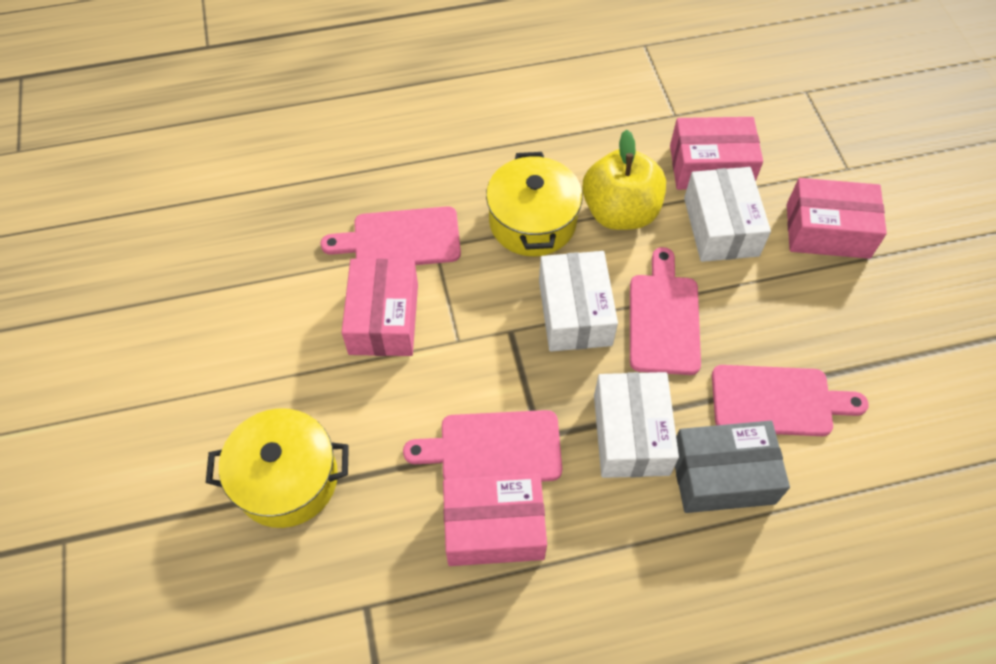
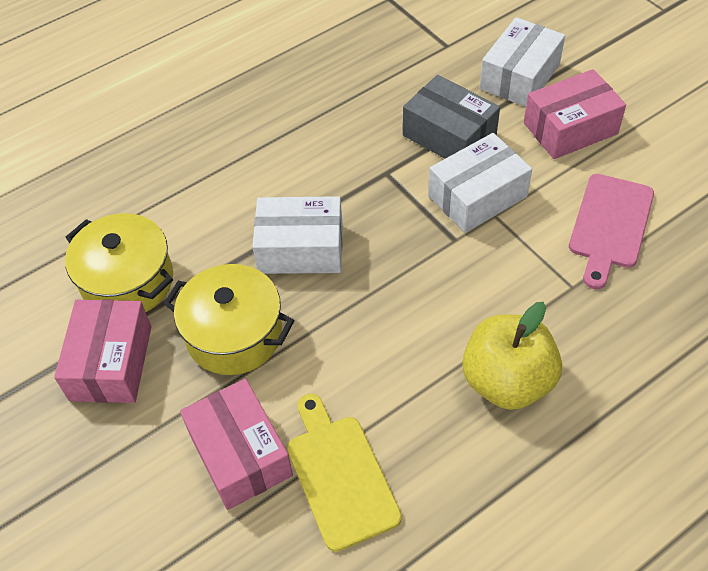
pink box: [342,259,418,356] [443,474,547,566] [670,117,763,190] [787,178,887,259] = 4 -> [54,299,151,403] [180,379,293,510] [524,69,626,159] = 3
pink cutting board: [320,206,461,265] [403,410,562,482] [630,247,701,375] [712,365,869,436] = 4 -> [569,174,654,289] = 1
yellow cutting board: none = 0 -> [287,393,402,552] = 1

